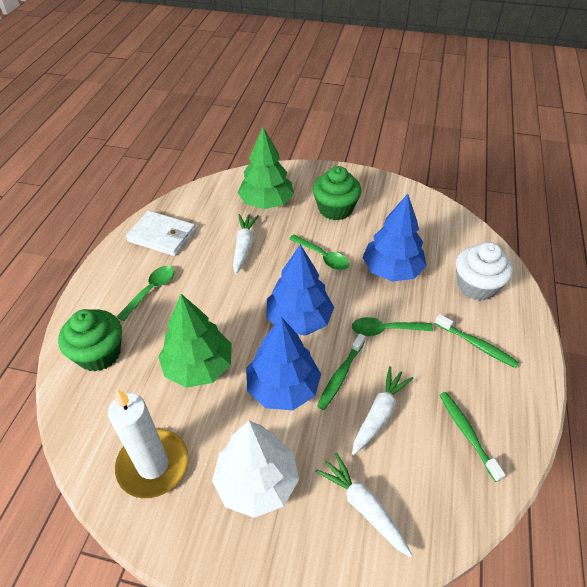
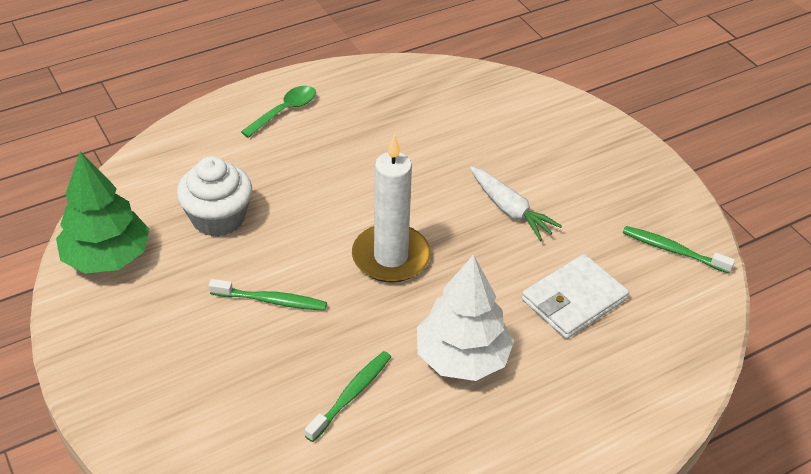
blue tree: [246,317,321,410] [266,244,334,335] [362,194,427,282] = 3 -> none = 0
green cupcake: [58,309,122,372] [313,166,361,220] = 2 -> none = 0
green spoon: [117,266,174,321] [289,234,350,270] [352,317,433,336] = 3 -> [241,86,316,138] = 1
green tree: [158,294,232,388] [238,127,294,209] = 2 -> [56,152,149,274] = 1
white carrot: [233,214,259,274] [315,452,413,557] [352,366,413,455] = 3 -> [470,167,562,241] = 1

